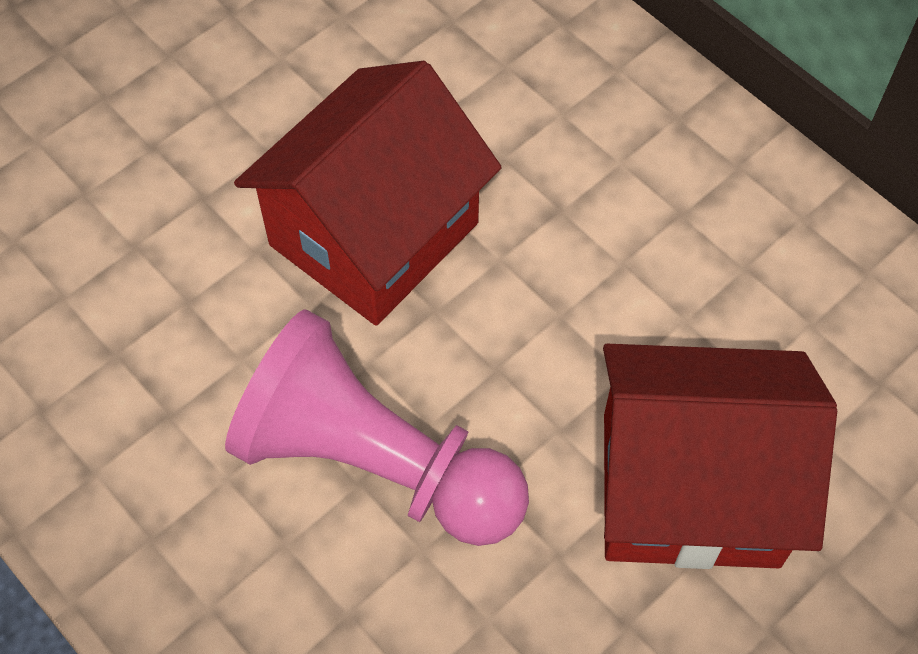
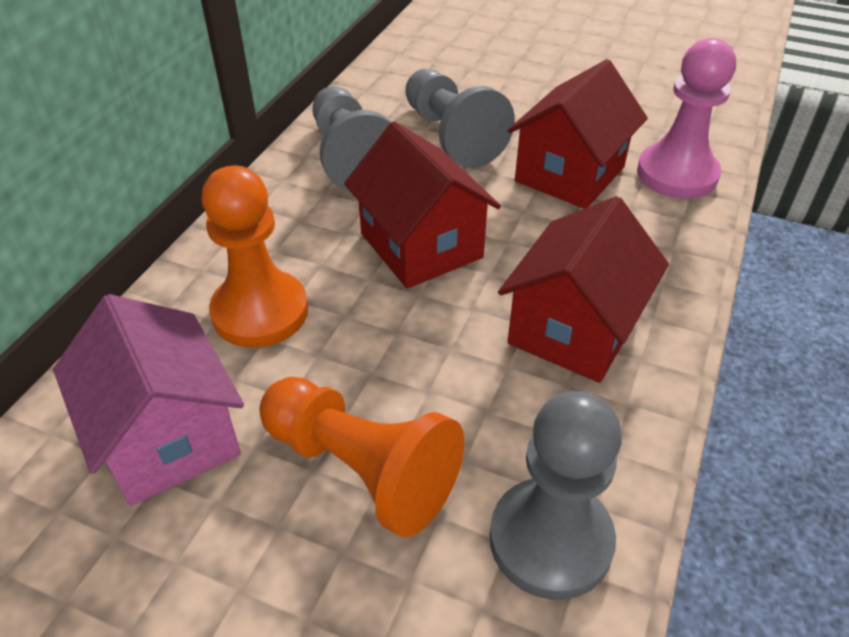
grey pawn: none = 0 -> [312,86,391,192] [405,69,515,168] [490,391,622,600] = 3
orange pawn: none = 0 -> [202,166,308,348] [259,377,465,538] = 2
pink house: none = 0 -> [53,294,244,506] = 1
red house: [234,61,502,326] [603,344,837,569] = 2 -> [344,121,501,289] [498,196,669,383] [508,59,648,209] = 3

